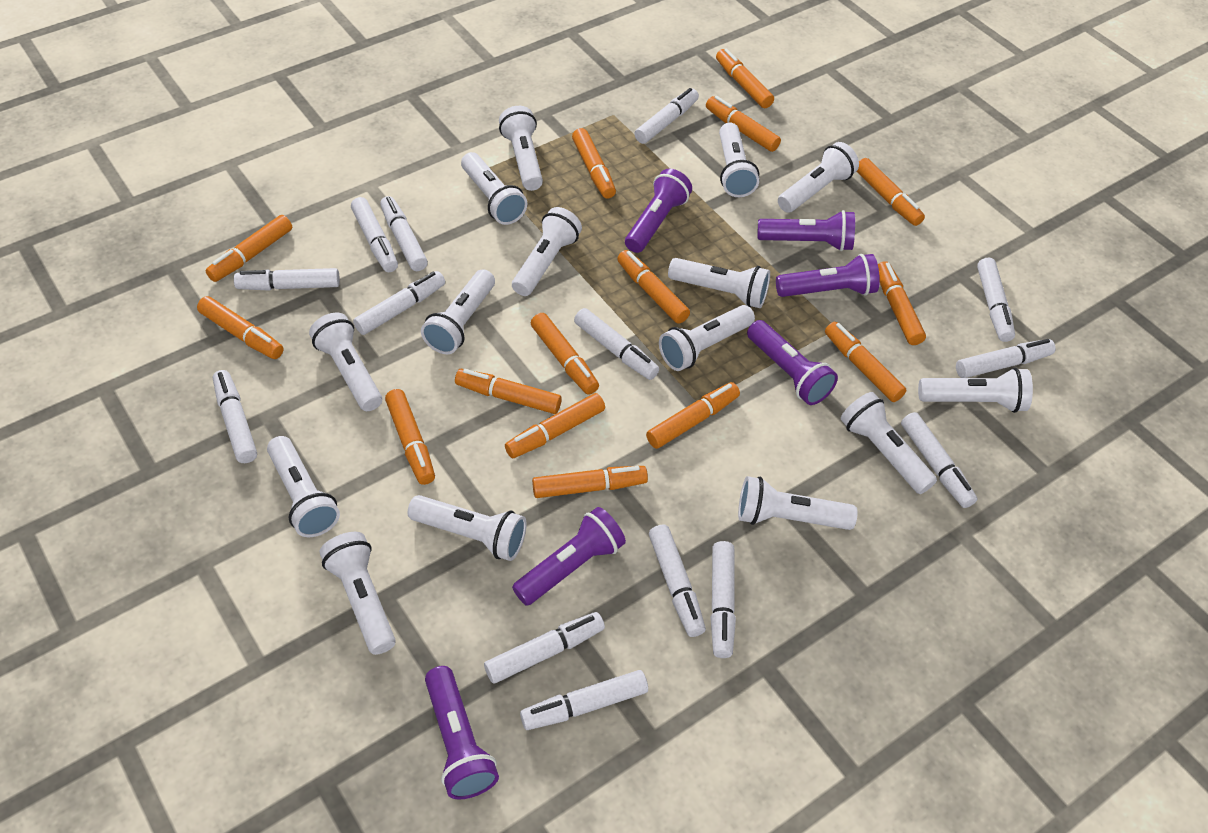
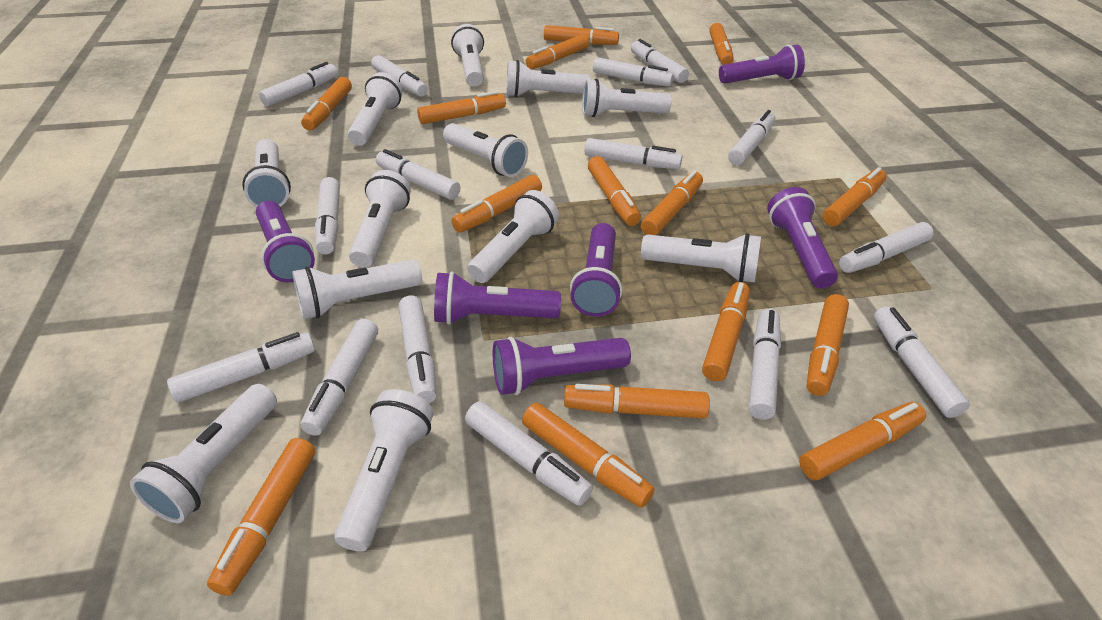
white flashlight: [267,436,340,537] [309,313,382,411] [320,532,396,655] [408,495,527,561] [421,269,495,354] [461,152,527,225] [499,106,543,191] [512,207,582,296] [659,305,755,371] [668,258,770,308] [719,123,759,197] [738,476,858,530] [778,142,859,213] [841,392,937,494] [918,368,1033,413] = 15 -> [130,384,277,523] [242,139,291,207] [292,260,422,319] [334,389,434,552] [348,72,403,146] [349,170,411,268] [443,123,528,177] [451,24,484,86] [467,190,559,283] [506,60,591,97] [582,78,672,117] [641,233,761,283] = 12
white marker: [213,370,257,463] [234,268,340,291] [351,197,398,272] [353,271,445,335] [380,196,428,271] [484,612,605,684] [520,670,648,730] [574,308,659,380] [634,88,699,144] [649,524,706,637] [710,541,736,658] [901,412,977,508] [956,339,1056,378] [977,257,1015,342] = 14 -> [167,332,315,403] [259,62,338,107] [300,319,378,436] [315,177,340,254] [371,55,428,97] [376,149,460,200] [398,296,437,403] [465,401,593,506] [585,138,683,169] [593,57,674,87] [631,39,689,83] [728,110,776,165] [749,309,781,420] [839,222,934,273] [873,306,970,418] = 15

